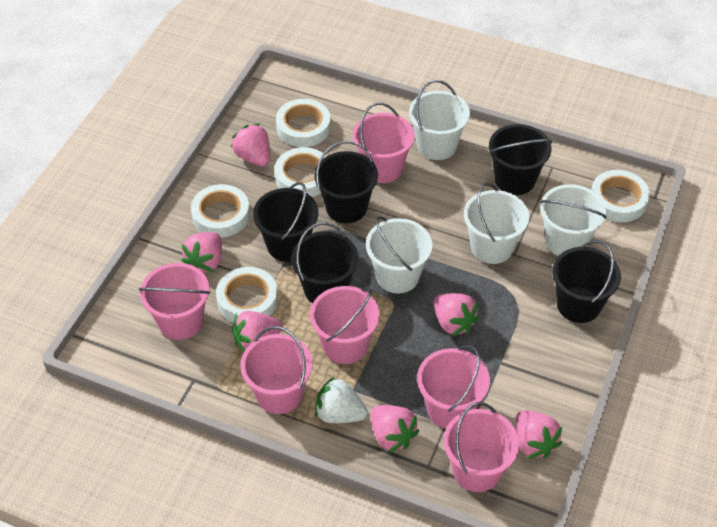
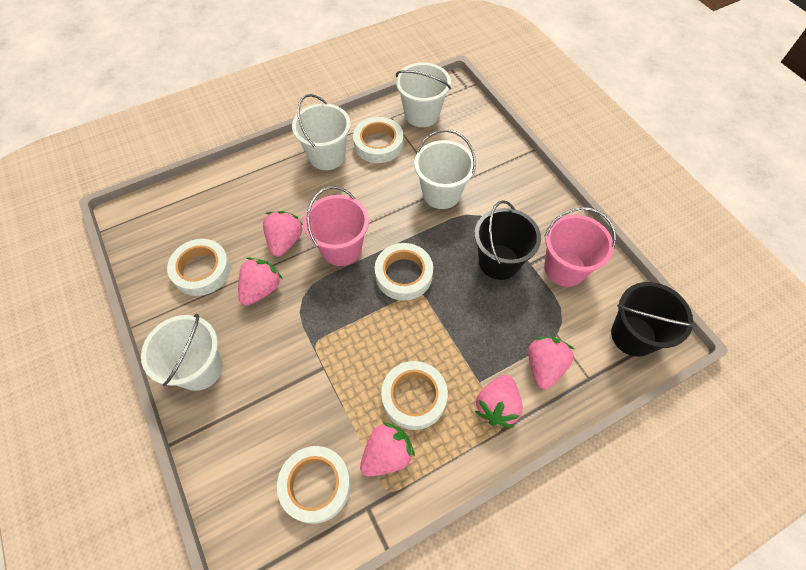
black bucket: [253,182,318,262] [291,222,359,304] [314,141,378,223] [489,124,552,195] [552,240,621,323] = 5 -> [474,200,541,280] [611,282,697,357] = 2
pink bucket: [139,263,210,340] [240,326,312,414] [310,286,380,364] [353,103,414,183] [417,345,490,428] [444,402,519,492] = 6 -> [303,186,369,266] [544,207,616,287] = 2
pink strawberry: [181,232,222,272] [231,123,270,167] [232,311,282,352] [371,405,419,453] [433,293,480,336] [516,410,562,459] = 6 -> [238,257,282,305] [263,211,303,257] [360,422,415,477] [475,375,523,427] [528,337,574,389] = 5
white strawberry: [315,377,368,423] = 1 -> none = 0

